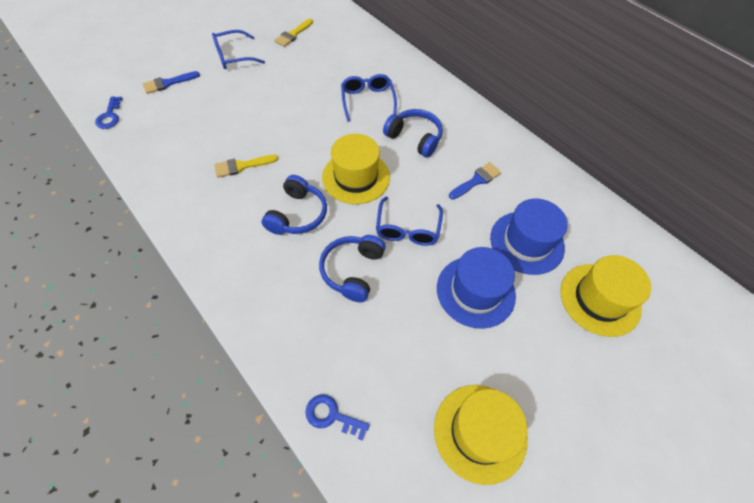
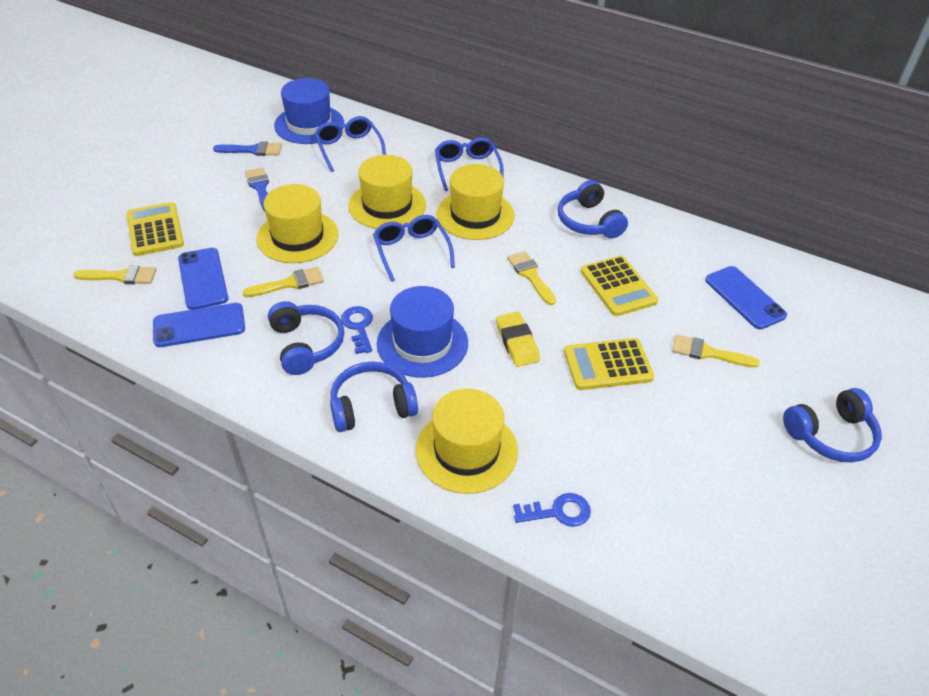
blue headphones: [262,175,327,235] [319,235,386,302] [383,109,443,158] = 3 -> [268,301,344,375] [330,362,418,432] [558,180,628,238] [783,388,882,462] = 4
blue phone: none = 0 -> [153,303,245,347] [178,248,228,310] [705,266,787,329] = 3
yellow brush: [214,155,278,178] [274,19,313,47] = 2 -> [73,266,156,284] [243,267,324,297] [507,251,556,305] [672,335,760,368] = 4
yellow calculator: none = 0 -> [126,202,184,256] [564,338,654,390] [581,256,658,316] = 3
yellow eraser: none = 0 -> [496,312,540,367] = 1
yellow hat: [322,134,390,204] [434,385,528,485] [560,255,651,337] = 3 -> [256,184,338,263] [348,155,426,229] [416,389,518,494] [436,164,515,240] = 4

